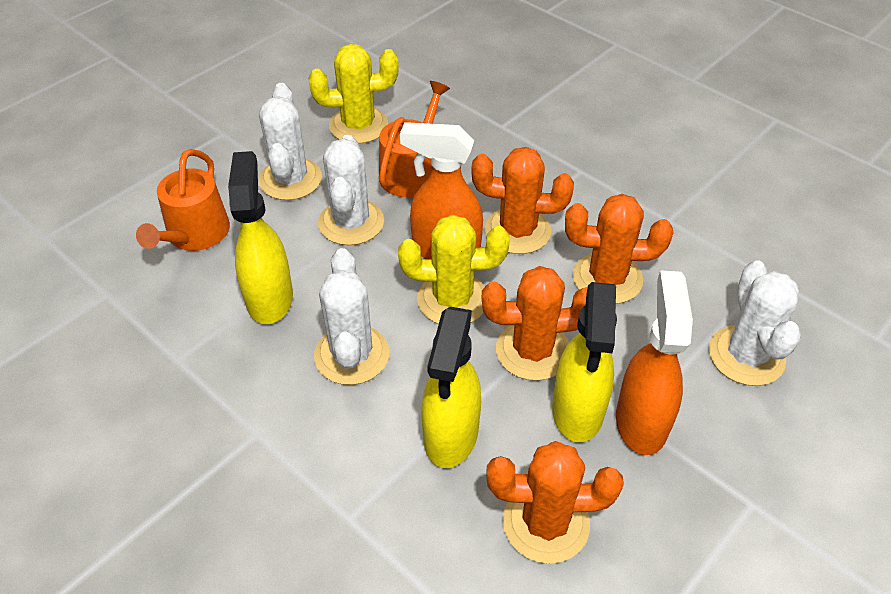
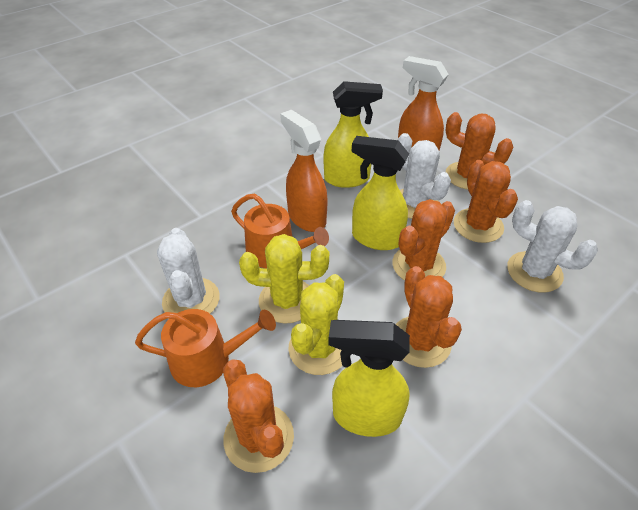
orange cactus: [471,147,574,254] [482,266,588,381] [487,441,624,564] [565,194,673,304] = 4 -> [223,359,294,473] [392,199,455,280] [396,266,462,368] [445,112,513,189] [454,160,518,243] = 5
white cactus: [259,83,322,200] [314,248,389,385] [318,135,384,245] [709,261,801,386] = 4 -> [157,228,220,314] [398,133,451,219] [507,200,598,293] = 3

